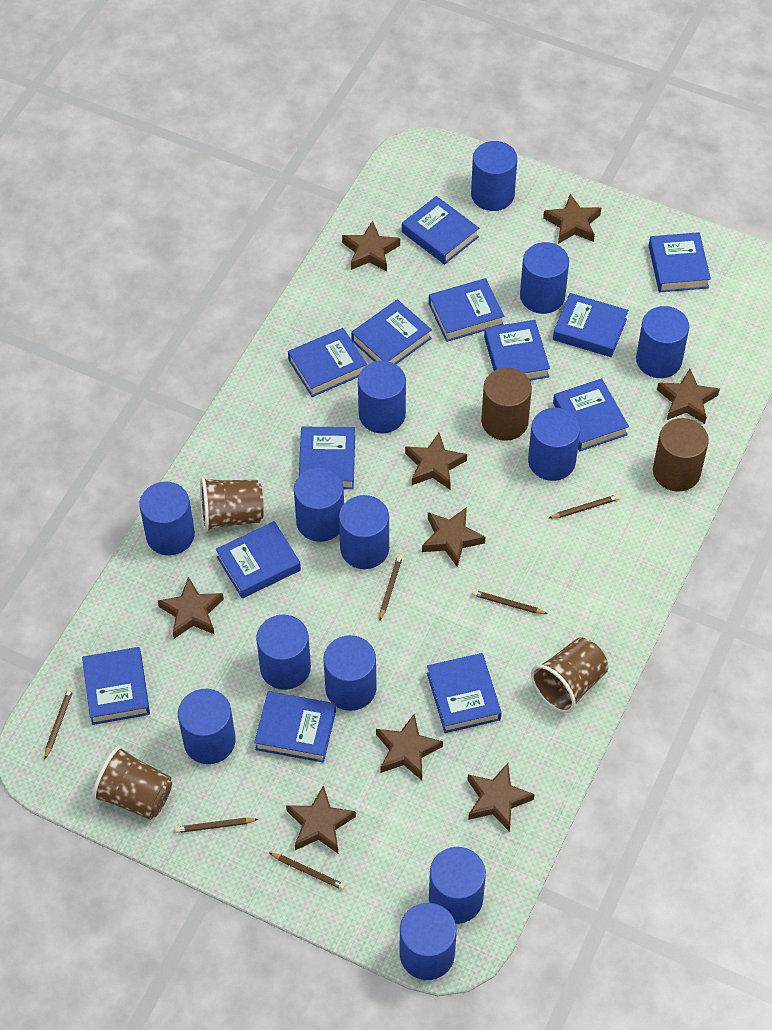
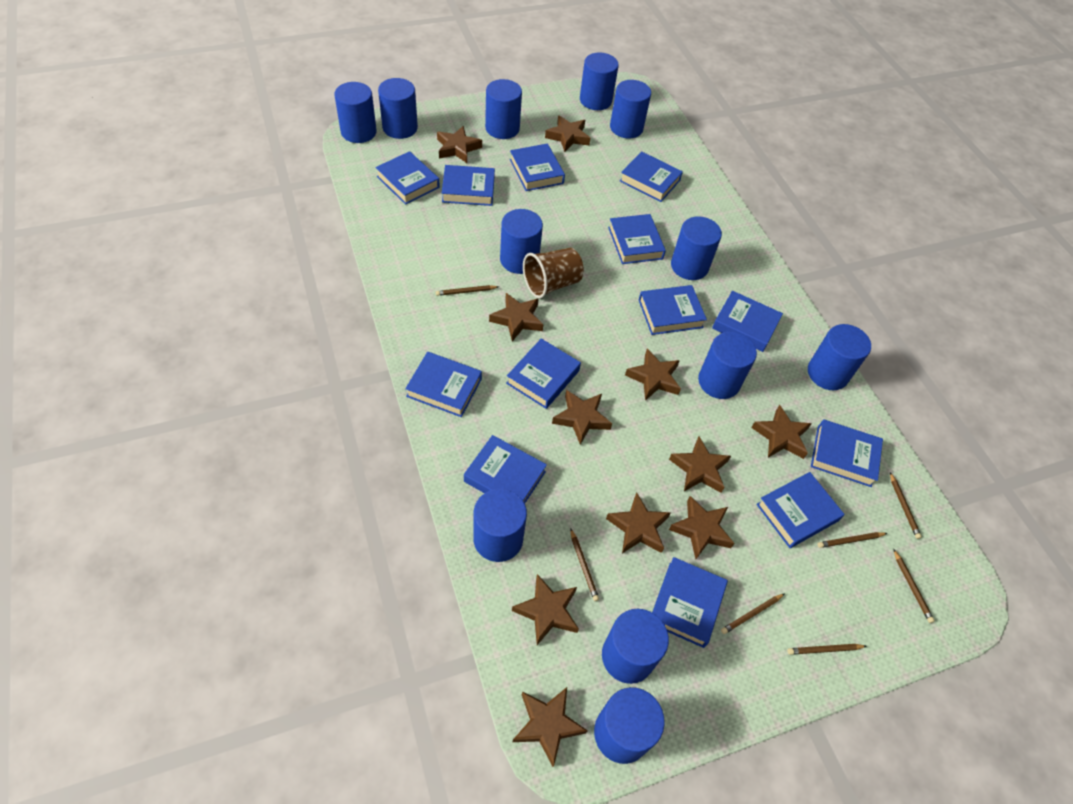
blue cylinder: [139,482,195,555] [178,689,236,764] [256,614,311,690] [294,468,344,542] [323,635,377,711] [339,495,389,569] [358,361,406,433] [400,903,457,980] [429,847,486,924] [471,141,517,211] [520,242,569,314] [528,408,580,481] [636,306,689,378] = 13 -> [335,82,377,143] [378,78,418,139] [473,489,527,562] [485,79,522,139] [500,209,543,274] [580,52,619,110] [594,687,665,764] [602,609,669,684] [610,80,651,139] [671,216,722,280] [698,332,757,399] [808,324,871,390] = 12
brown cup: [92,746,172,820] [200,477,264,532] [531,637,608,713] = 3 -> [523,248,584,298] = 1
brown cylinder: [481,368,532,441] [653,418,709,492] = 2 -> none = 0
brown pencil: [44,687,73,760] [175,818,258,833] [269,852,345,890] [379,554,403,620] [472,590,548,614] [549,494,619,519] = 6 -> [436,285,499,296] [570,528,599,601] [721,594,784,634] [787,644,866,655] [818,532,887,548] [890,472,922,539] [894,550,935,623] = 7
brown star: [158,577,224,639] [286,785,356,853] [342,221,400,272] [376,714,443,780] [405,433,467,490] [422,507,485,568] [467,763,534,832] [543,194,601,244] [657,368,720,424] = 9 -> [437,126,482,163] [489,293,544,341] [512,574,579,645] [512,687,587,767] [545,115,590,152] [552,390,612,445] [606,492,671,554] [625,349,681,401] [669,437,731,493] [669,496,735,559] [751,405,812,459] = 11

